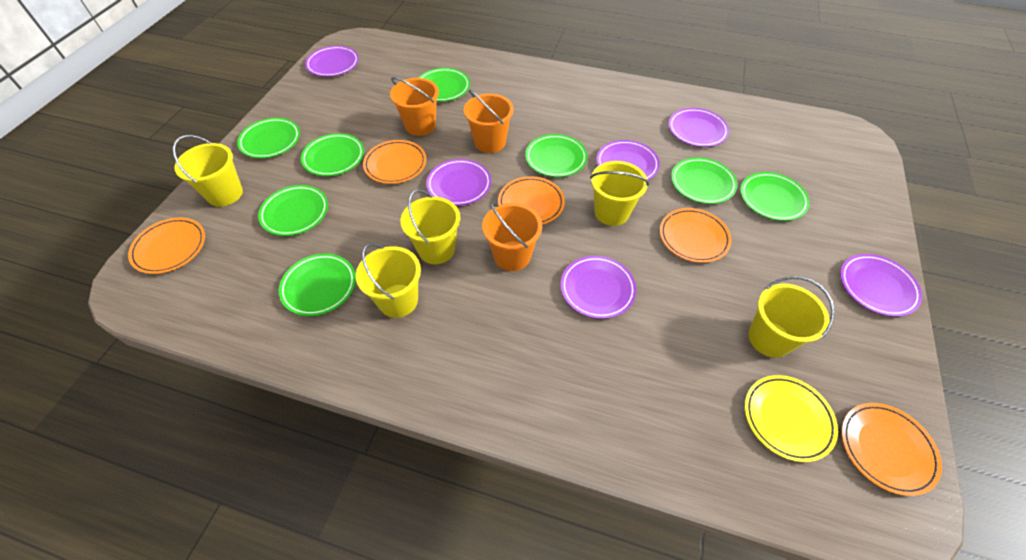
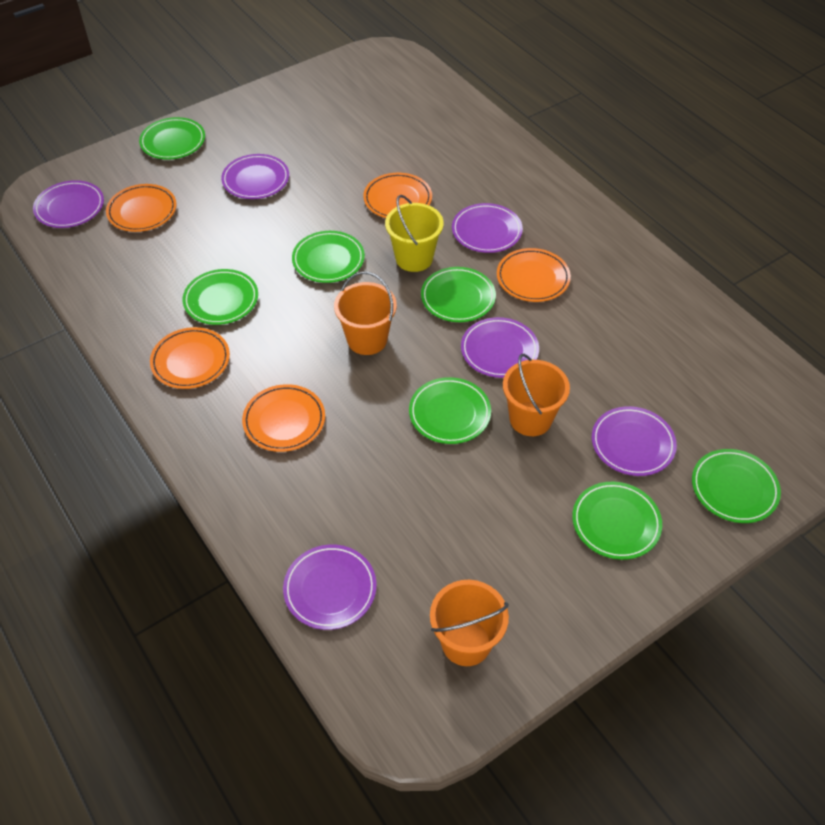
green plate: [237,118,300,158] [258,185,328,236] [279,253,356,316] [301,133,364,176] [418,68,470,102] [525,134,588,177] [671,157,738,204] [740,172,810,221] = 8 -> [139,117,205,160] [182,269,258,325] [292,231,365,283] [409,377,491,444] [421,267,496,322] [572,482,662,560] [692,449,781,523] = 7
yellow bucket: [172,135,243,207] [356,243,421,318] [401,189,460,264] [590,161,649,226] [748,276,835,358] = 5 -> [385,195,444,272] = 1
yellow plate: [745,375,838,462] = 1 -> none = 0

